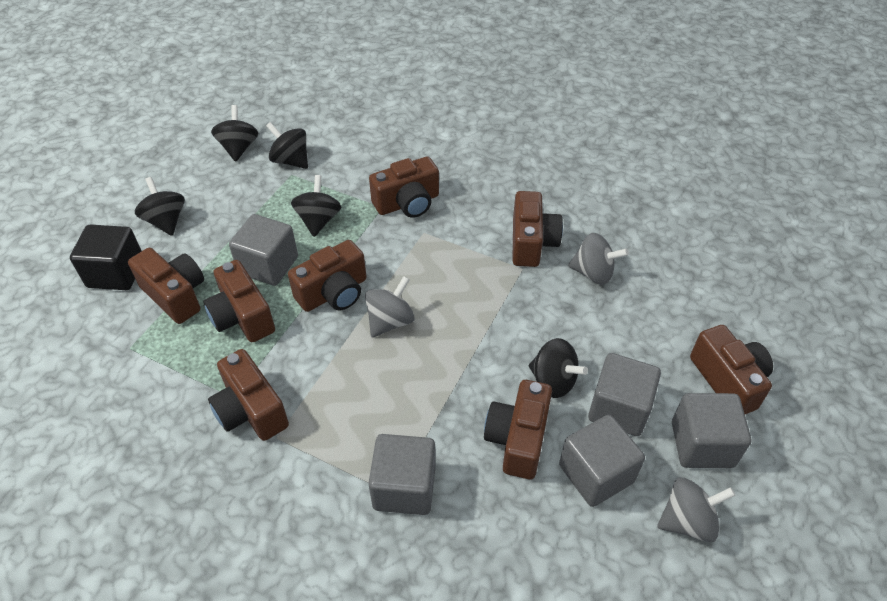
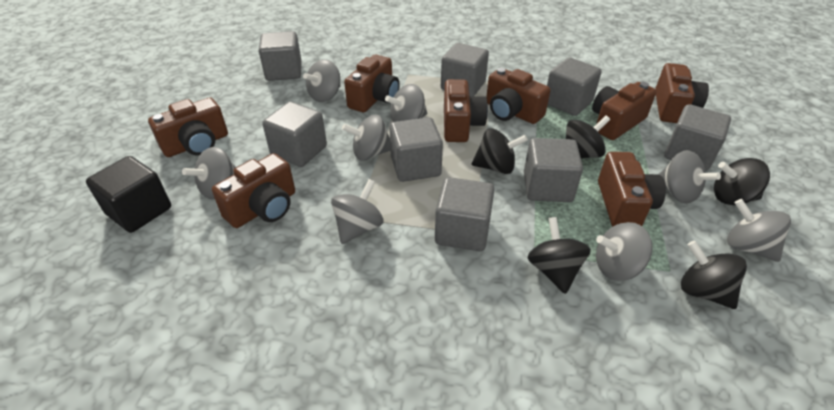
grey cube: [229,214,298,286] [368,434,436,515] [559,415,645,507] [588,353,661,436] [672,393,751,468] = 5 -> [259,31,302,81] [262,101,327,167] [389,117,443,182] [435,177,495,251] [441,43,489,96] [524,138,583,202] [547,57,602,116] [664,104,731,171] = 8
grey spinning top: [365,276,415,338] [568,233,629,285] [657,477,736,542] = 3 -> [182,147,236,200] [303,59,341,102] [331,179,384,244] [342,115,391,161] [385,84,427,122] [596,222,653,281] [658,150,721,204] [727,199,791,262] = 8

